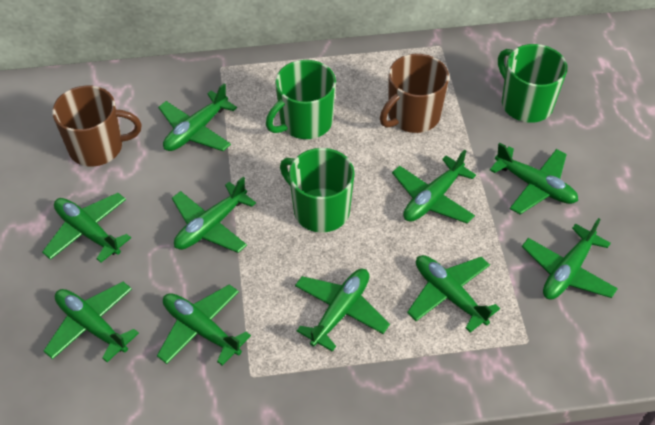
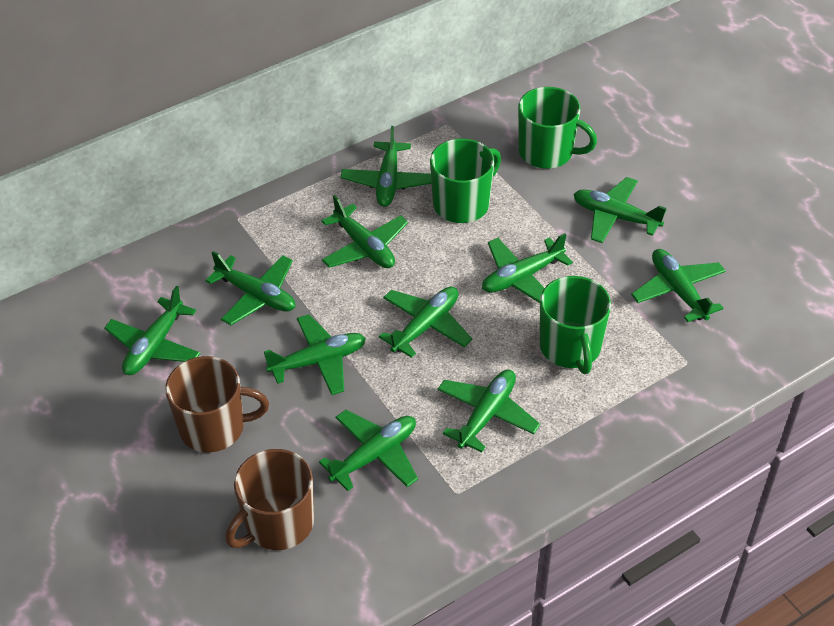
green plane: [42,193,131,263] [44,282,139,362] [157,284,251,366] [158,83,237,151] [172,177,256,253] [295,269,390,352] [392,150,476,224] [407,255,500,332] [490,143,578,214] [522,218,618,300] = 10 -> [104,286,200,375] [205,251,295,325] [264,314,366,395] [319,410,418,491] [321,195,408,268] [341,126,432,207] [379,287,472,358] [438,370,540,453] [482,233,573,303] [573,177,666,243] [631,249,726,322] = 11

